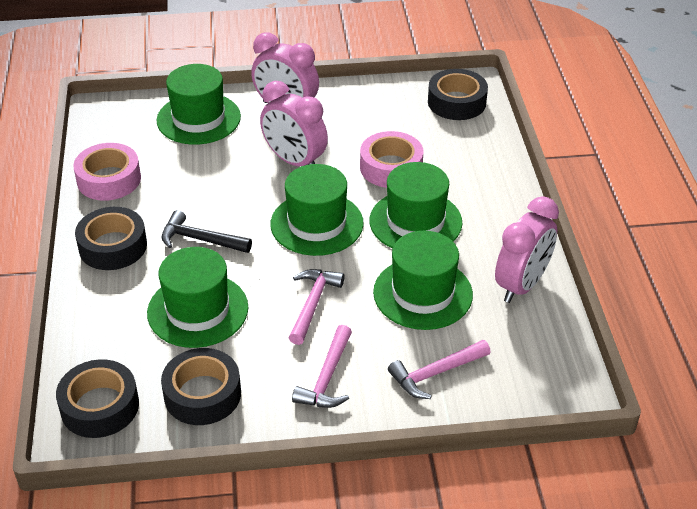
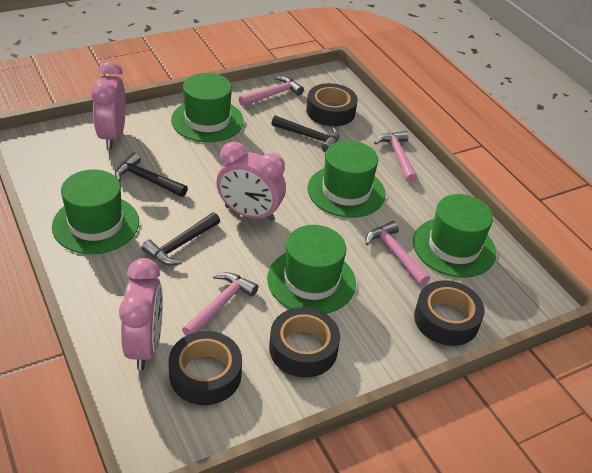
black hammer: [162,210,252,253] = 1 -> [115,152,188,197] [141,212,220,265] [271,116,340,153] = 3
pink hammer: [289,269,344,345] [292,325,352,408] [388,340,491,399] = 3 -> [182,272,258,336] [239,76,304,107] [365,221,430,286] [374,131,417,183] = 4
pink tape: [73,143,141,201] [360,131,423,188] = 2 -> none = 0

